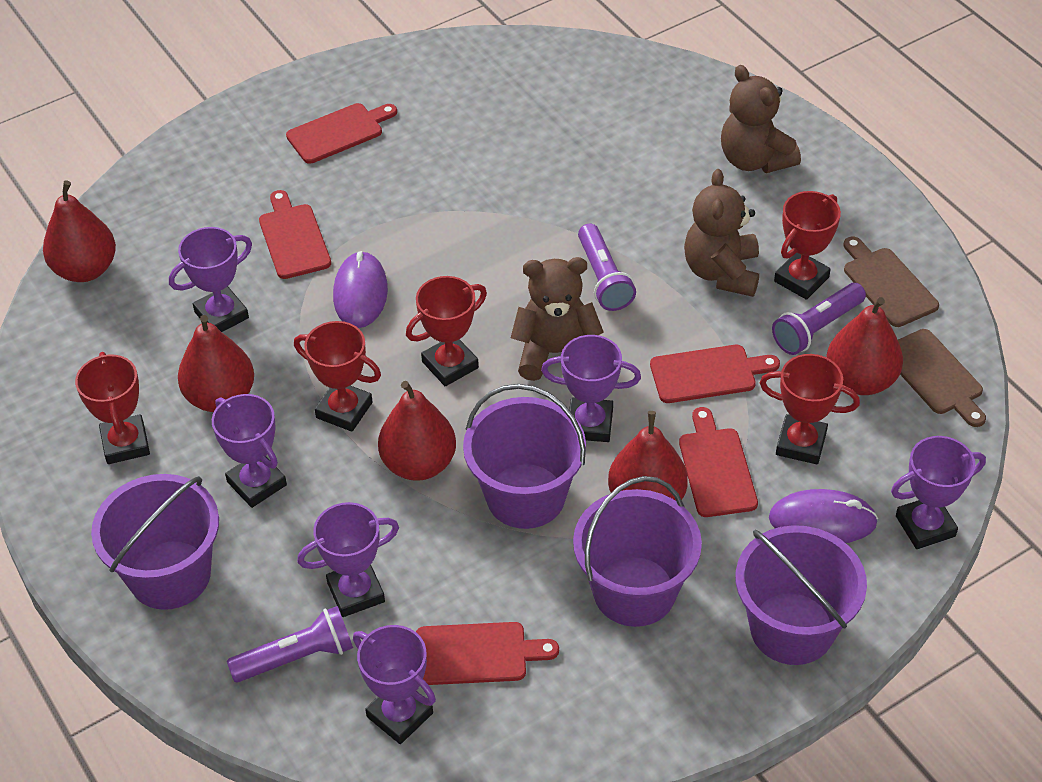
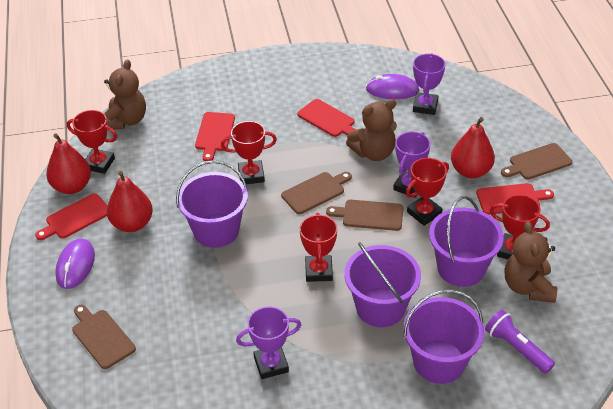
brown cutting board: [843,236,939,327] [898,329,986,427] = 2 -> [72,305,136,369] [281,172,352,214] [326,200,404,231] [501,143,572,179] = 4
purple flashlight: [227,606,353,682] [578,223,636,311] [772,283,866,355] = 3 -> [485,310,555,374] = 1
purple trophy: [169,227,252,332] [212,394,287,508] [297,502,399,617] [353,625,436,744] [541,335,641,442] [891,436,986,549] = 6 -> [236,306,301,379] [393,131,431,198] [413,53,445,115] = 3
red cutting board: [259,190,331,279] [286,103,397,164] [416,622,559,685] [650,345,780,403] [679,407,758,517] = 5 -> [35,193,108,240] [195,112,235,161] [297,99,356,137] [476,183,554,215] = 4
red pear: [43,180,116,282] [178,315,254,412] [378,381,456,481] [608,411,688,501] [826,297,903,395] = 5 -> [46,133,91,194] [107,171,153,232] [451,117,495,178] = 3

